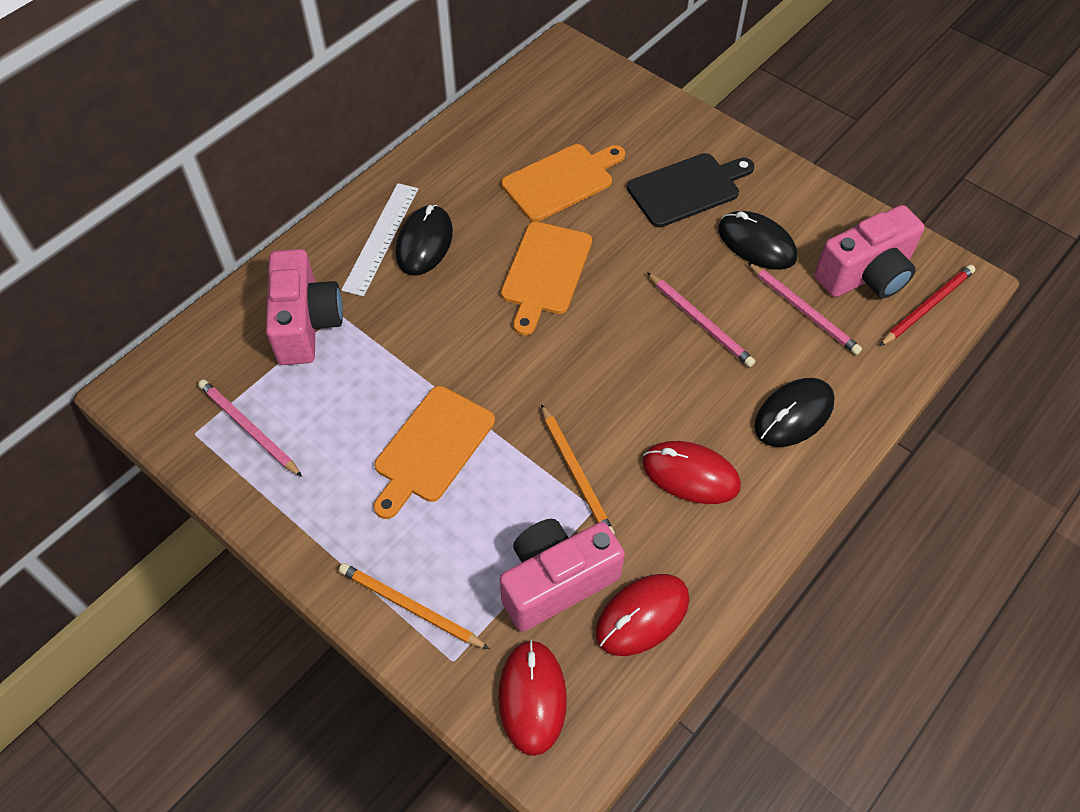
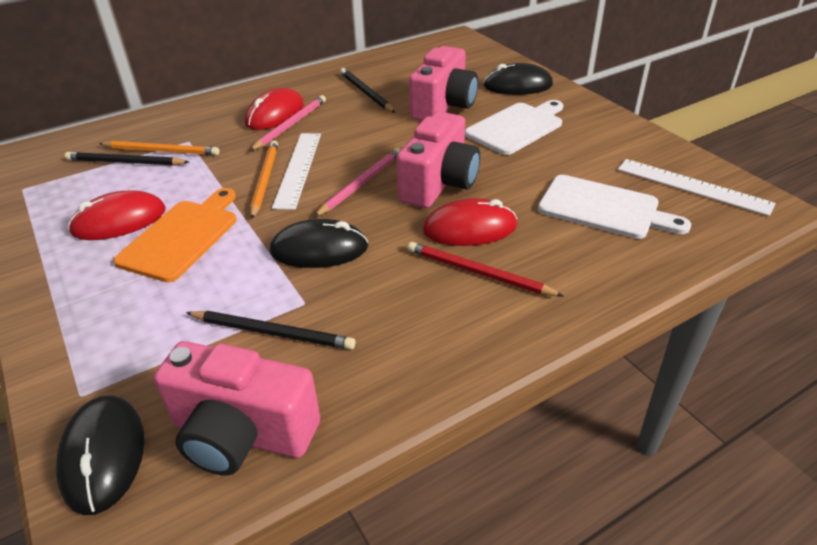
black cutting board: [627,153,754,227] = 1 -> none = 0
black pencil: none = 0 -> [65,152,190,166] [186,311,355,350] [340,68,395,113] = 3
orange cutting board: [374,386,495,519] [501,144,625,222] [501,222,592,335] = 3 -> [113,188,236,282] = 1
pink pencil: [198,379,302,477] [647,272,755,367] [747,262,862,355] = 3 -> [250,95,326,151] [314,148,400,217] = 2
white cutting board: none = 0 -> [465,100,564,155] [538,175,691,239] = 2
white ruler: [341,183,418,297] = 1 -> [272,133,321,210] [618,159,776,216] = 2

